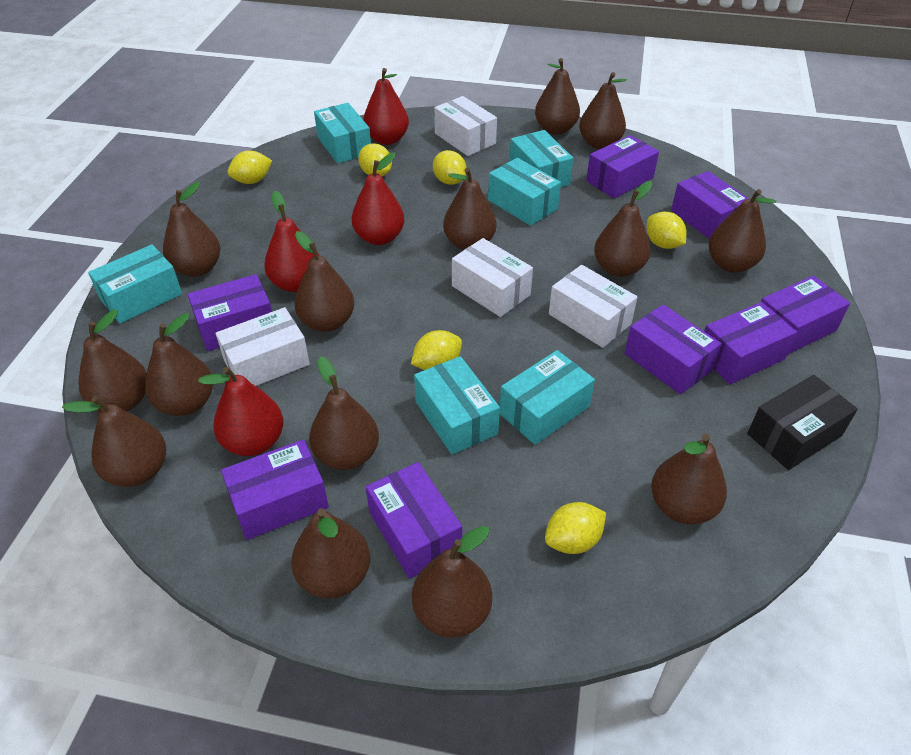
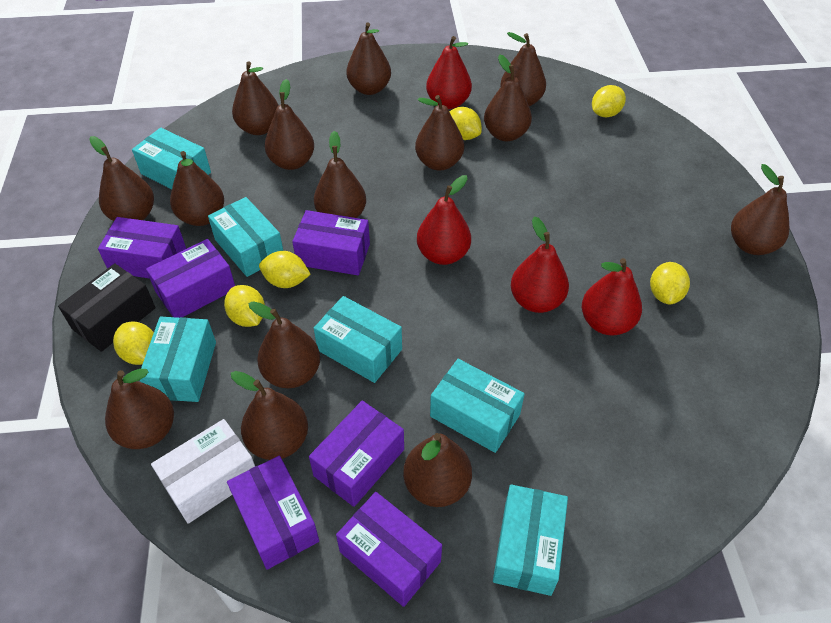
purple box: [187,274,272,351] [221,439,329,540] [366,462,462,579] [586,135,659,199] [624,305,722,395] [671,171,749,239] [704,302,797,384] [761,276,850,355] = 8 -> [98,217,186,279] [146,239,235,318] [227,456,319,570] [292,210,370,276] [309,401,404,507] [336,492,442,607] = 6
white box: [216,307,310,386] [434,96,497,156] [452,238,533,317] [549,265,638,348] = 4 -> [151,419,255,524] = 1

